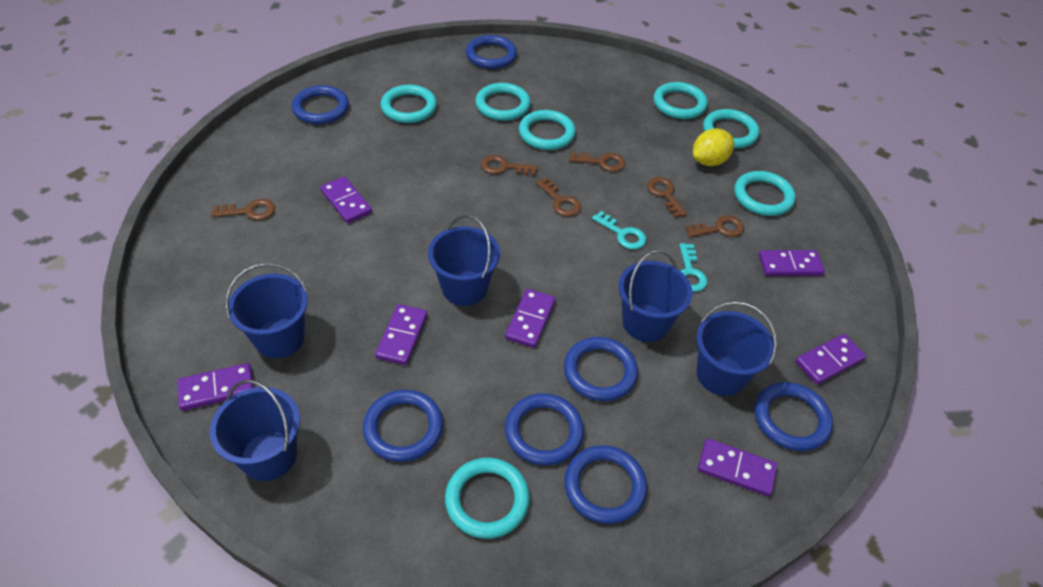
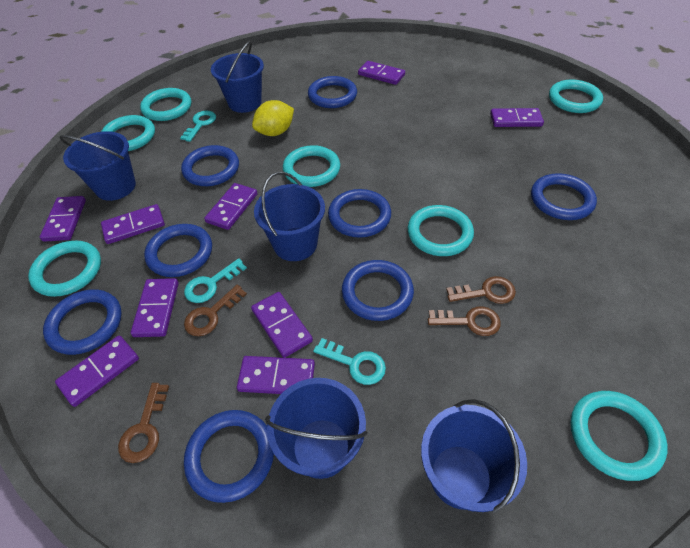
blue ring: [292,85,349,124] [363,390,443,462] [466,35,517,69] [505,393,584,466] [564,337,638,401] [564,445,647,524] [755,382,833,451] = 7 -> [43,289,122,355] [144,224,212,277] [181,145,239,186] [184,410,274,503] [308,76,357,108] [328,189,391,238] [342,260,414,321] [531,173,597,220] = 8
brown key: [211,199,275,220] [481,155,538,176] [536,177,581,217] [569,152,626,172] [647,177,687,218] [685,215,744,237] = 6 -> [118,383,169,463] [184,285,247,336] [428,306,501,336] [446,276,516,304] = 4
purple domino: [177,363,254,411] [320,176,372,223] [375,304,428,365] [505,289,556,348] [698,438,777,496] [759,250,825,276] [795,334,866,385] = 7 -> [40,196,86,242] [55,335,139,407] [101,204,165,244] [131,278,179,337] [204,183,257,230] [237,356,315,394] [251,292,313,358] [358,61,405,85] [490,108,544,127] = 9
turquoise key: [592,211,646,249] [679,243,708,292] = 2 -> [180,111,216,142] [184,258,247,303] [313,338,386,385] = 3

